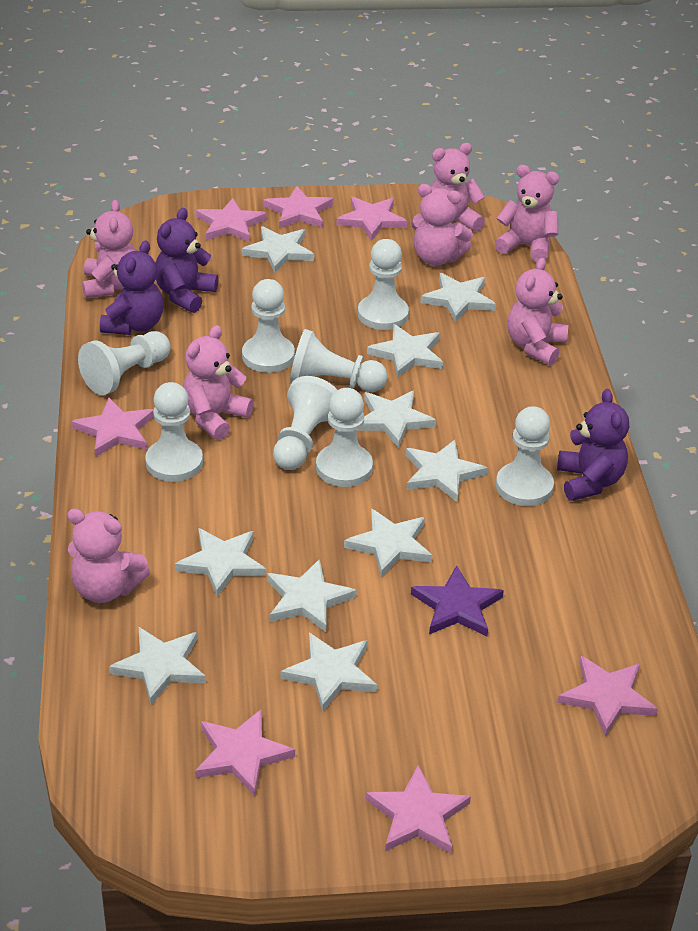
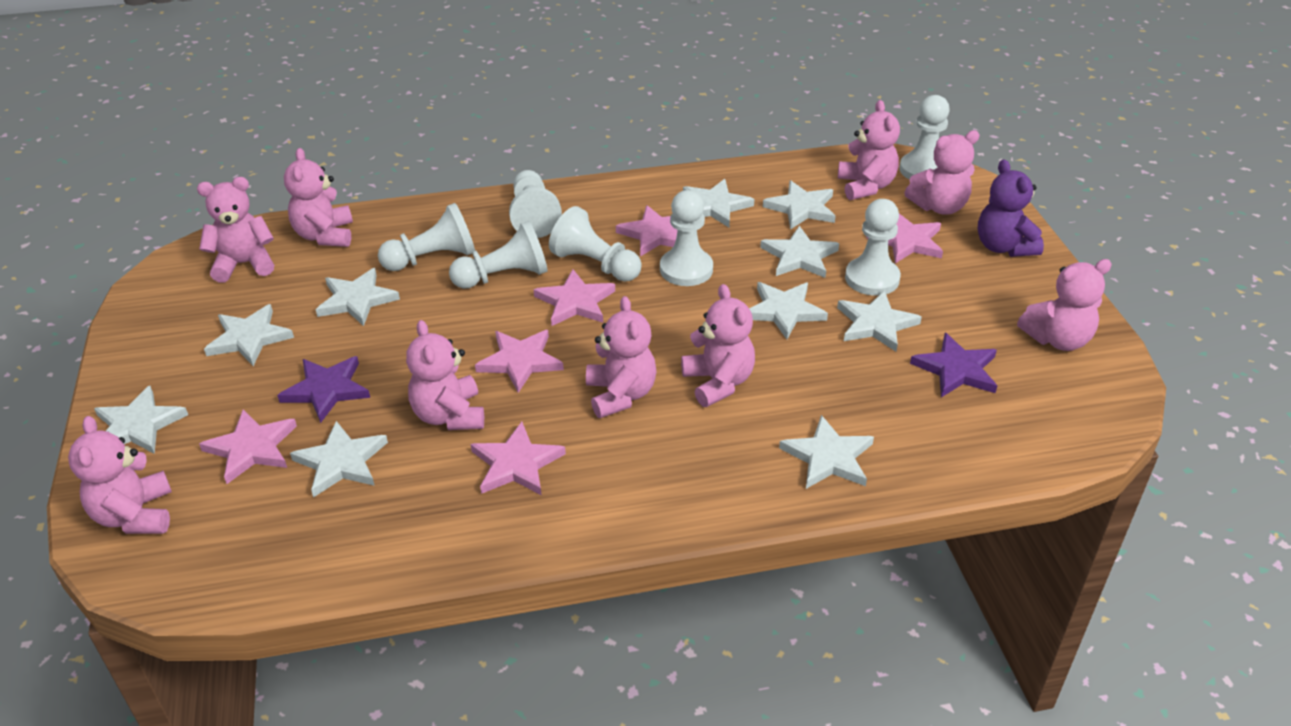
pink star: [72,397,154,457] [195,710,295,796] [196,198,266,242] [264,186,333,229] [337,197,407,241] [366,765,471,854] [558,656,658,737] = 7 -> [199,410,297,484] [471,422,566,496] [475,330,564,393] [534,269,615,326] [616,205,678,257] [866,214,943,263] = 6
pink teddy bear: [67,509,150,603] [82,200,136,299] [183,325,254,440] [411,184,473,265] [430,143,485,232] [495,165,559,263] [508,258,568,365] = 7 -> [68,416,172,534] [197,177,274,283] [284,148,353,247] [406,320,484,430] [586,296,656,418] [681,284,755,407] [838,100,900,200] [904,130,980,215] [1017,259,1112,351] = 9
purple star: [411,565,504,636] = 1 -> [277,356,370,423] [910,333,997,397] = 2
purple teddy bear: [100,240,163,335] [156,208,219,313] [557,389,629,501] = 3 -> [978,159,1044,257] = 1
white pawn: [78,331,170,395] [145,382,203,482] [242,279,295,373] [273,376,337,470] [290,329,387,392] [316,388,373,487] [358,239,409,330] [496,406,554,506] = 8 -> [378,203,475,271] [449,221,548,289] [509,170,562,238] [549,206,642,282] [660,190,713,286] [845,199,901,296] [899,95,950,180] = 7

